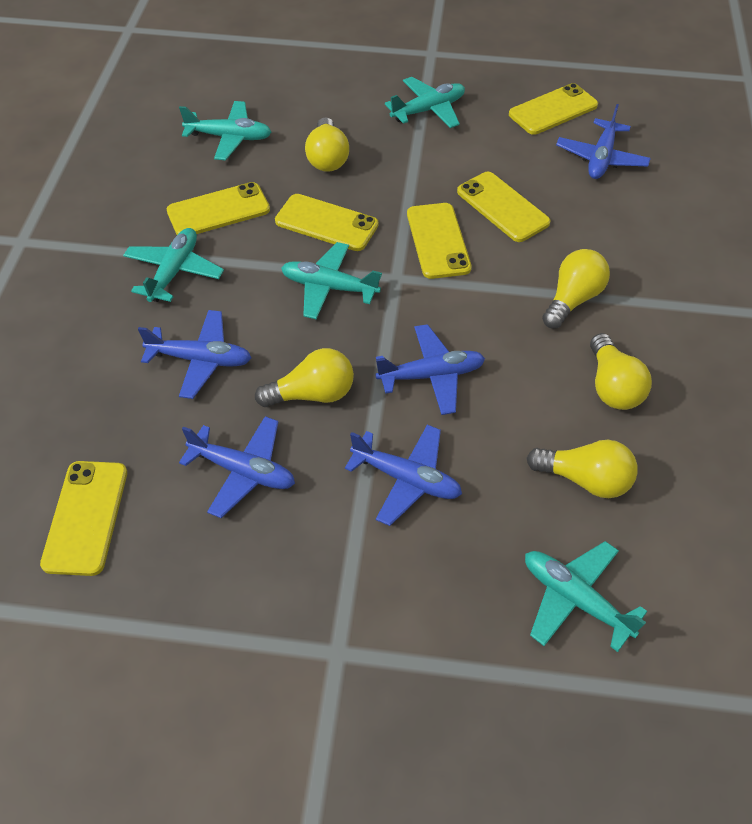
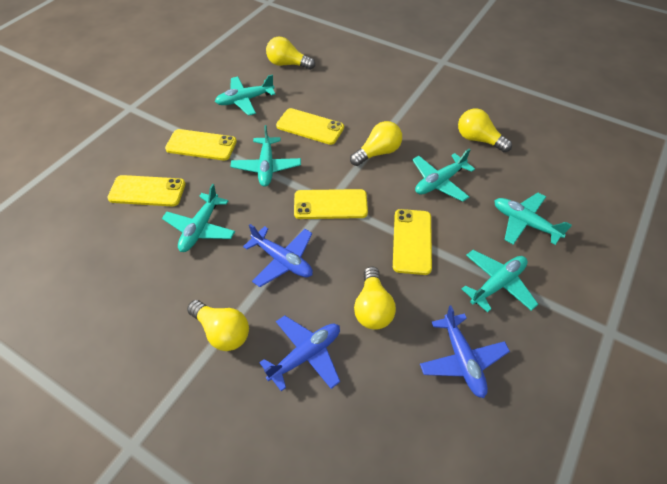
blue plane: [138,310,252,399] [179,416,295,518] [345,425,462,526] [375,324,485,415] [556,104,651,179] = 5 -> [243,224,313,287] [259,315,340,391] [420,305,510,398] = 3
turquoise plane: [123,228,224,302] [179,101,271,160] [281,242,382,319] [385,77,465,128] [525,541,647,652] = 5 -> [162,184,235,252] [215,74,276,116] [230,125,301,186] [412,149,475,202] [462,250,538,313] [494,193,572,245] = 6
yellow phone: [40,461,127,576] [167,182,270,235] [275,194,379,251] [407,203,472,279] [457,172,551,242] [509,83,598,135] = 6 -> [107,175,185,206] [165,129,237,160] [276,108,344,145] [294,189,368,219] [393,209,432,275] = 5

